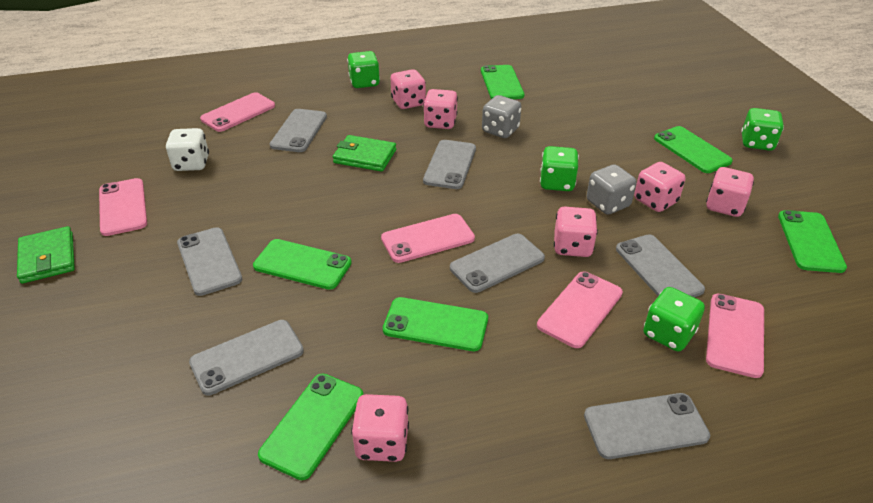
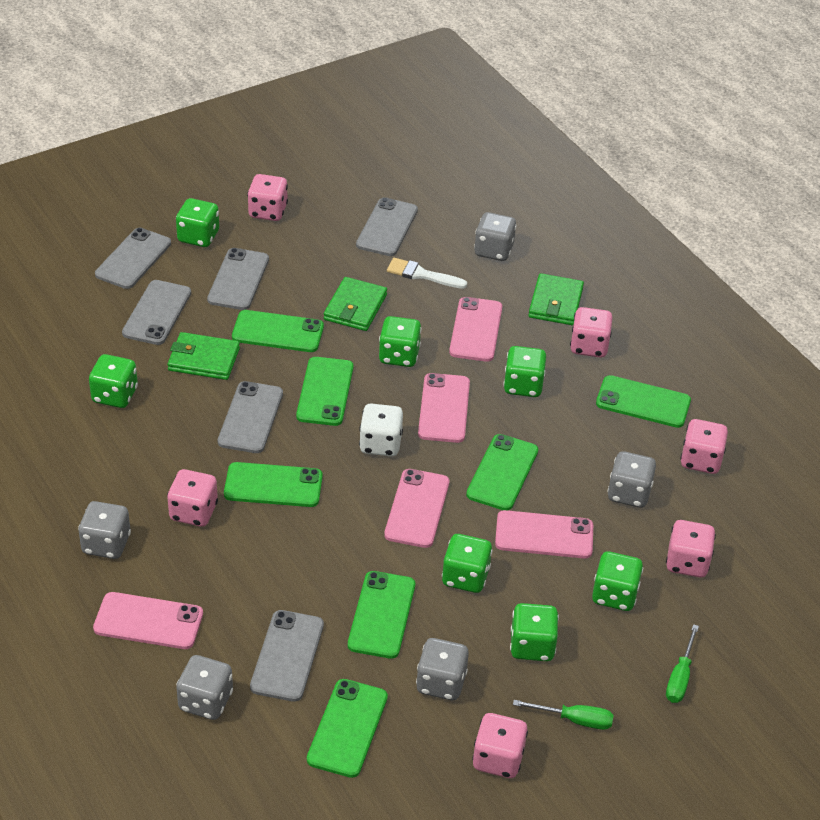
green dice: [347,51,380,88] [540,146,579,191] [643,287,705,351] [741,108,784,151] = 4 -> [89,354,138,408] [176,198,219,247] [379,316,422,367] [442,534,492,593] [503,346,546,397] [510,603,559,661] [592,551,643,611] = 7
green phone: [253,239,352,290] [258,374,363,480] [383,297,488,351] [481,65,524,99] [654,126,733,173] [778,210,847,273] = 6 -> [224,462,323,507] [232,310,324,352] [296,357,353,426] [307,679,388,778] [348,571,415,659] [466,434,538,510] [596,375,691,428] = 7
green screwdriver: none = 0 -> [513,700,613,730] [666,624,699,703] = 2
green wallet: [17,226,75,284] [333,135,396,172] = 2 -> [167,332,240,380] [324,277,387,331] [529,273,584,325] = 3
grey dice: [482,95,522,138] [587,164,637,215] = 2 -> [78,501,131,559] [176,655,233,720] [416,638,469,700] [474,212,516,261] [607,451,656,508] = 5
grey phone: [177,227,242,296] [189,320,304,396] [270,109,327,152] [423,140,476,189] [450,234,545,293] [584,393,710,459] [616,234,705,297] = 7 -> [95,228,171,289] [122,280,191,345] [207,248,269,310] [218,381,283,453] [250,610,324,702] [356,197,418,256] = 6
white brush: none = 0 -> [387,258,467,289] = 1

